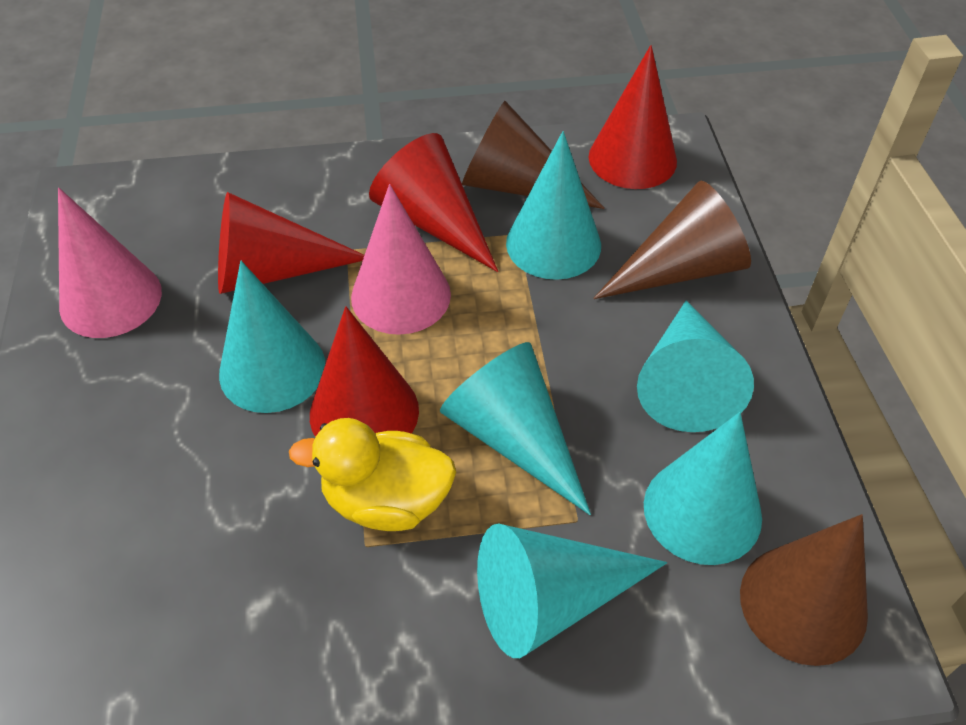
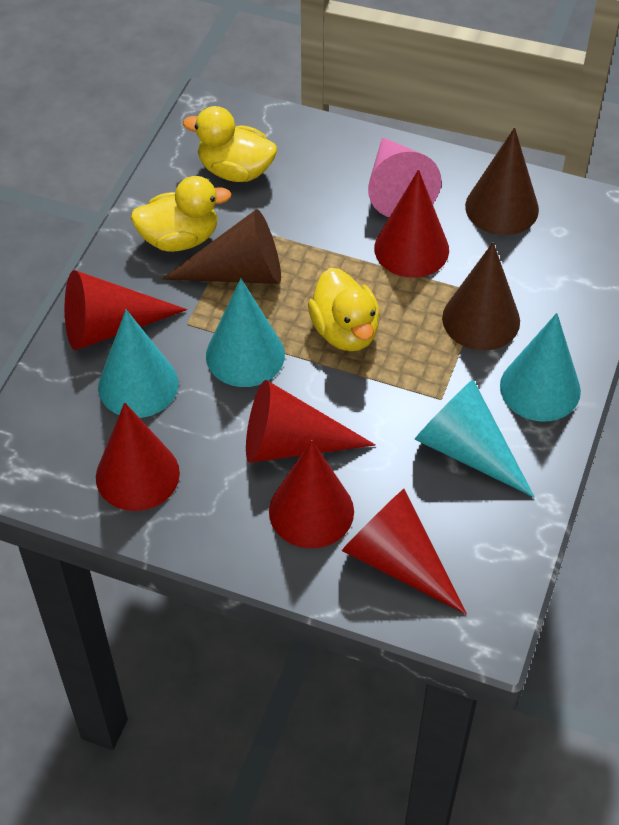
pink cone: [58,188,162,338] [351,184,451,335] = 2 -> [368,137,441,217] = 1
red cone: [218,192,364,294] [310,306,419,437] [369,133,498,272] [589,45,677,189] = 4 -> [65,270,187,350] [96,403,180,511] [246,380,375,463] [269,440,354,549] [342,489,467,614] [374,169,449,278] = 6
turquoise cone: [219,261,325,413] [440,342,591,515] [477,523,667,658] [506,131,601,280] [637,300,754,432] [644,412,762,565] = 6 -> [98,310,178,418] [206,279,285,387] [415,380,534,497] [500,313,581,422] = 4
yellow duck: [289,418,456,531] = 1 -> [131,176,232,252] [183,106,277,182] [308,268,380,351] = 3

